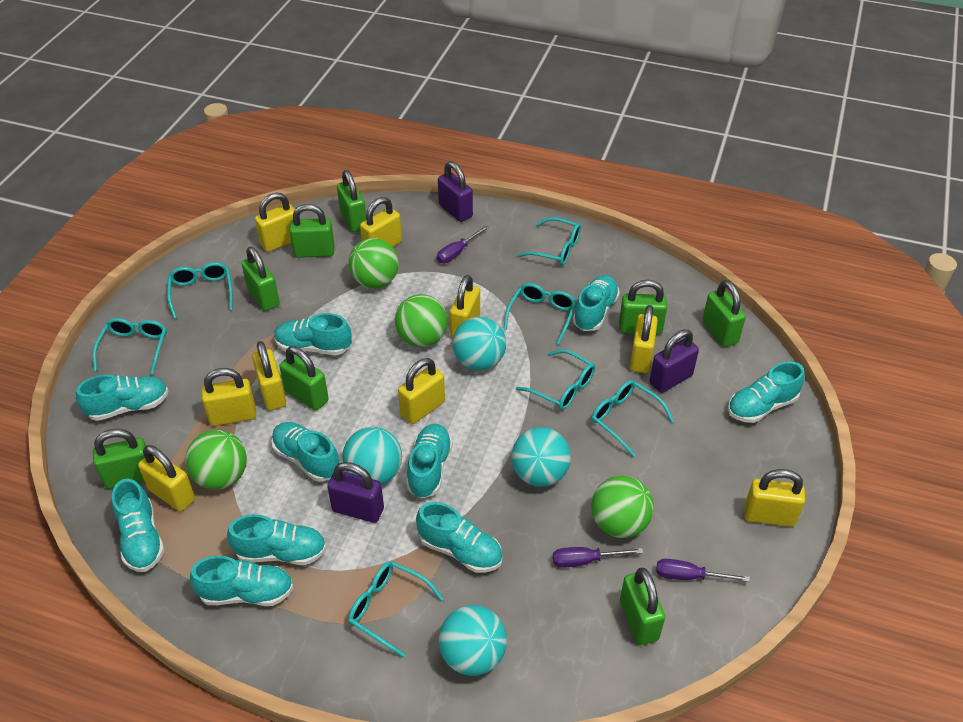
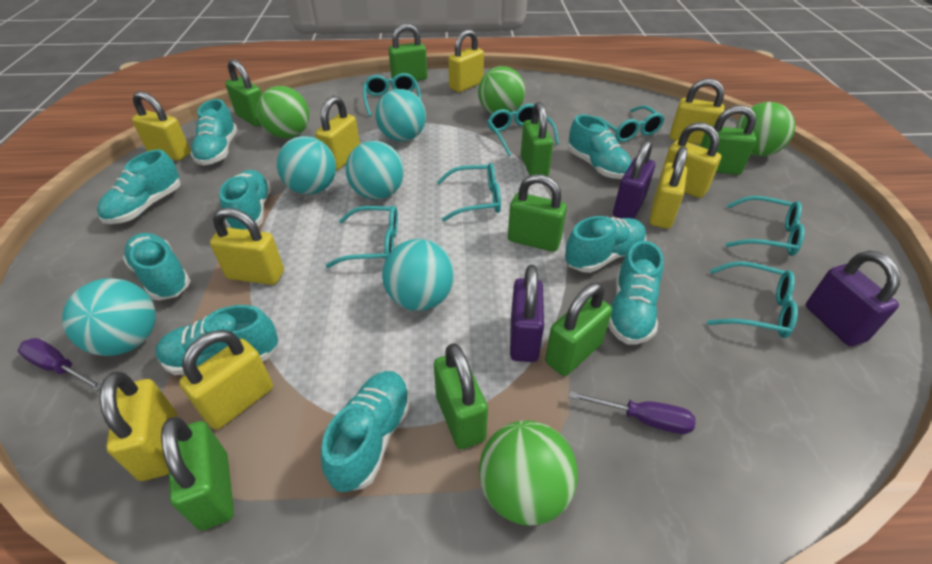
purple screwdriver: [437,225,489,263] [553,547,643,568] [656,559,750,582] = 3 -> [18,338,102,391] [569,391,696,434] = 2
turquoise ball: [342,427,402,485] [439,605,507,676] [452,317,506,371] [511,427,571,487] = 4 -> [62,278,156,356] [277,136,336,195] [346,141,404,200] [375,89,426,141] [382,239,454,311] = 5
turquoise shoe: [76,375,169,421] [112,479,164,572] [190,556,293,606] [227,514,326,565] [271,422,340,482] [274,313,352,355] [406,424,453,498] [416,502,503,573] [573,275,620,331] [728,361,805,423] = 10 -> [97,149,181,224] [123,233,191,300] [156,305,278,375] [190,99,237,165] [219,170,271,230] [321,371,411,492] [565,216,646,273] [568,115,632,179] [608,241,664,344] = 9

